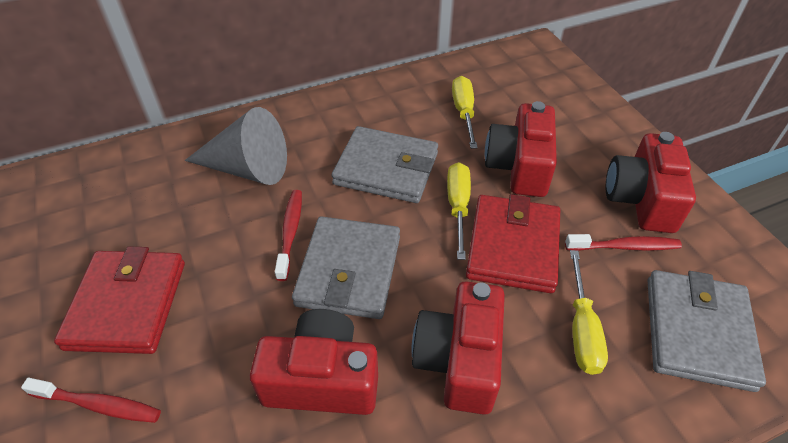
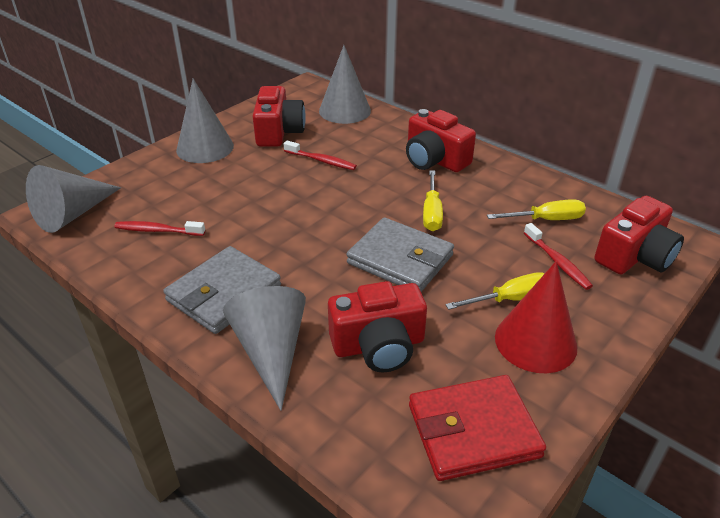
grey cone: [185,107,287,185] = 1 -> [26,165,121,233] [176,79,234,163] [223,286,306,411] [319,45,371,124] = 4
grey wallet: [292,216,400,319] [332,126,438,203] [648,270,766,392] = 3 -> [163,246,281,334] [347,217,454,292] = 2
red cone: none = 0 -> [495,261,577,373] = 1
red wallet: [54,247,185,354] [466,194,560,293] = 2 -> [409,375,546,481] = 1

